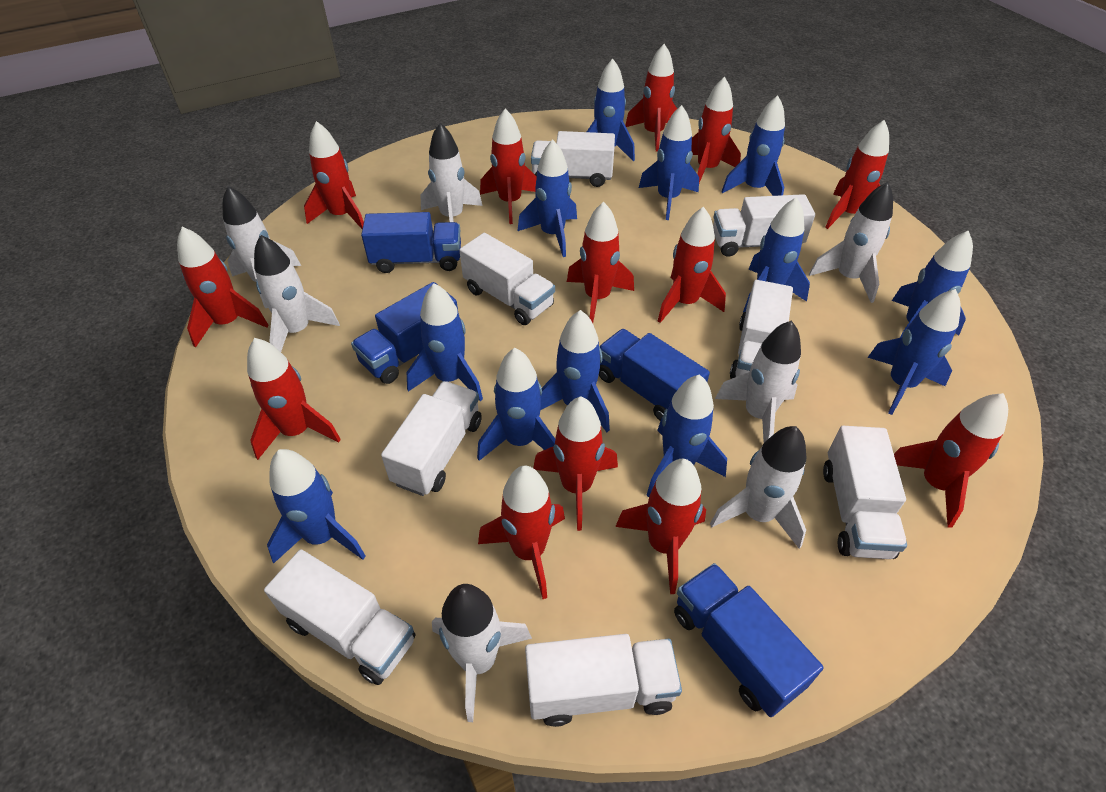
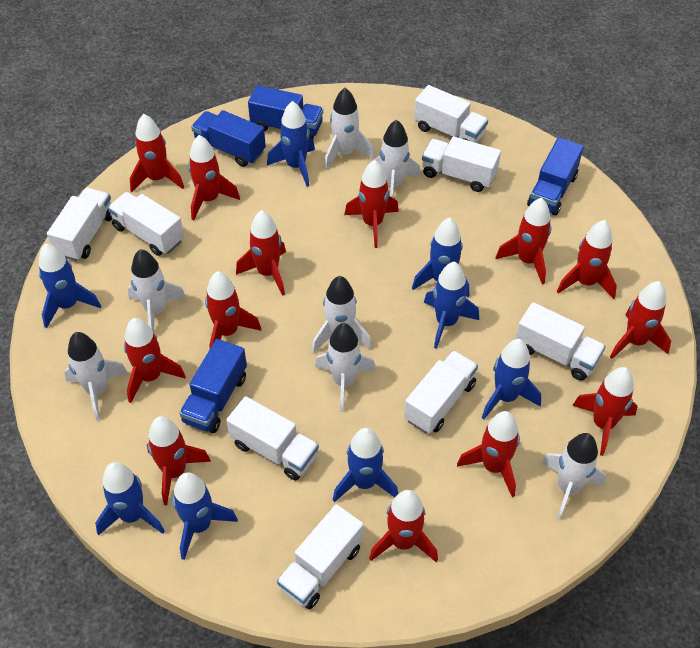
blue rocket: [267,449,366,564] [407,283,483,401] [477,348,555,461] [518,139,577,257] [540,310,610,432] [587,59,635,161] [639,105,699,220] [646,374,727,497] [721,95,785,196] [743,197,810,313] [867,289,961,415] [892,230,973,338] = 12 -> [39,244,101,328] [95,462,165,536] [172,472,238,560] [267,101,315,187] [333,428,398,502] [412,218,469,298] [424,262,479,349] [482,339,541,419] = 8

